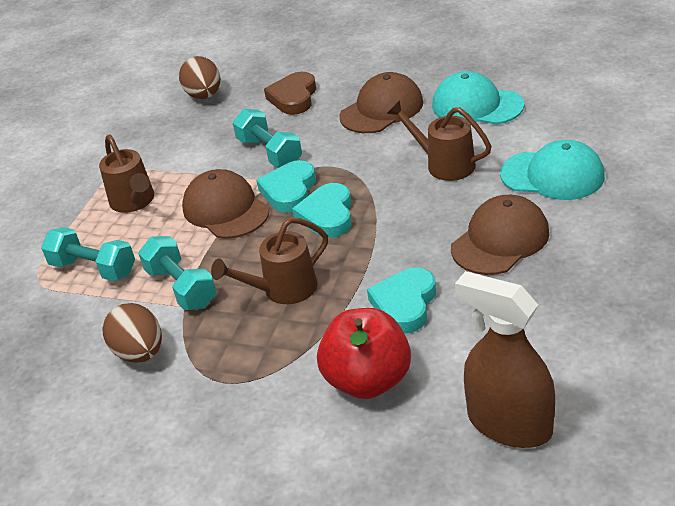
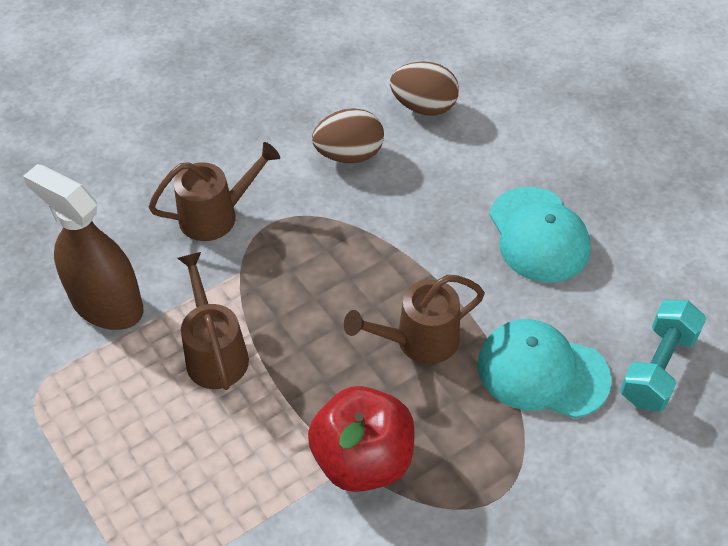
brown cap: [182,169,269,239] [339,72,423,133] [451,195,549,275] = 3 -> none = 0
brown heart: [264,72,316,115] = 1 -> none = 0
turquoise dumbbell: [41,227,135,281] [138,236,217,310] [233,109,302,167] = 3 -> [620,299,706,412] = 1
turquoise heart: [256,160,316,213] [292,183,352,238] [367,268,436,333] = 3 -> none = 0

